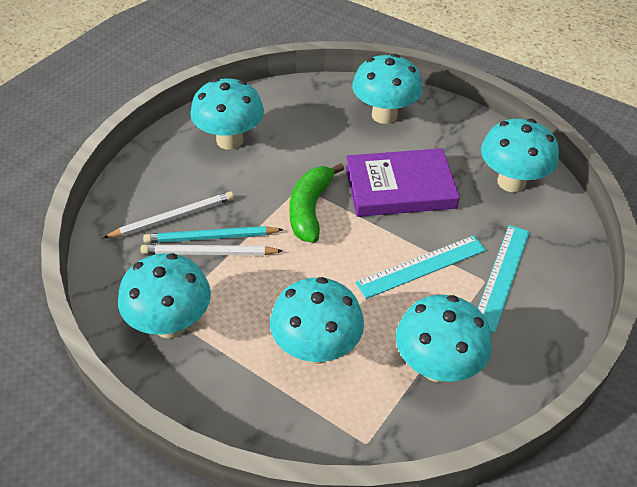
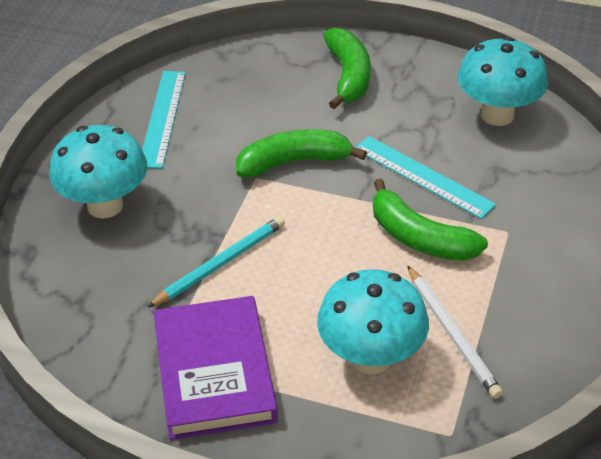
green banana: [290,163,344,243] = 1 -> [236,129,367,177] [323,28,371,109] [373,179,488,261] = 3
turquoise mushroom: [118,253,211,339] [190,78,264,150] [270,277,364,364] [352,54,423,124] [396,295,492,382] [481,118,559,192] = 6 -> [50,125,148,218] [317,269,429,374] [457,37,548,126] = 3
white pencil: [103,192,234,238] [141,245,283,255] = 2 -> [407,265,503,399] = 1

